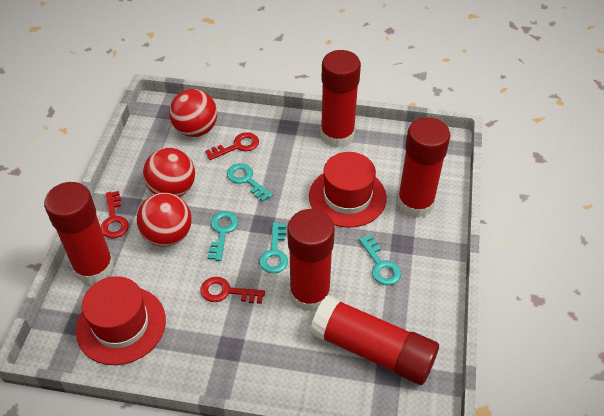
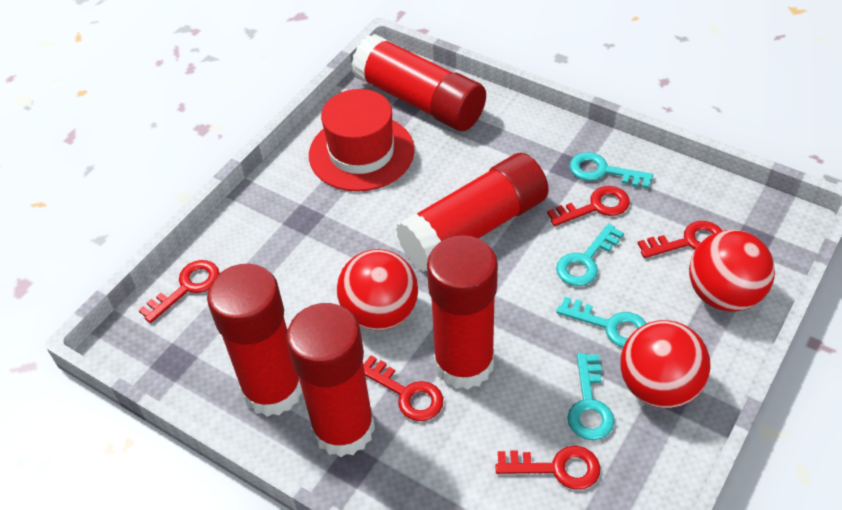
red hat: [76,276,166,365] [309,152,387,228] = 2 -> [309,89,415,192] = 1
red key: [101,191,129,238] [200,277,265,304] [205,132,259,160] = 3 -> [139,260,220,323] [363,355,443,421] [495,446,600,490] [547,186,630,226] [638,221,723,258] = 5

